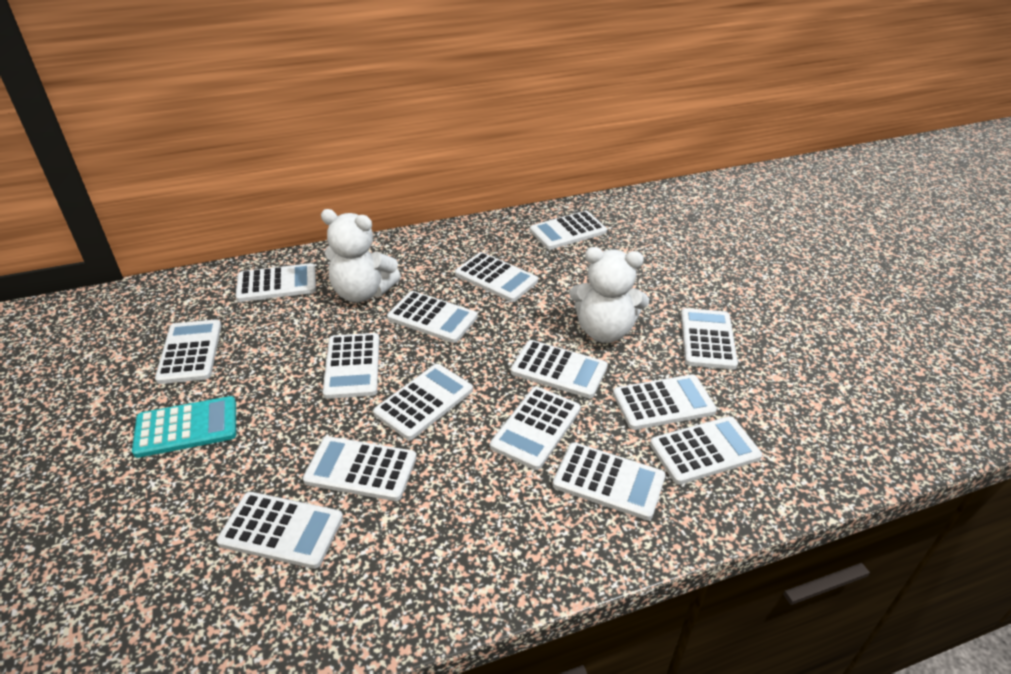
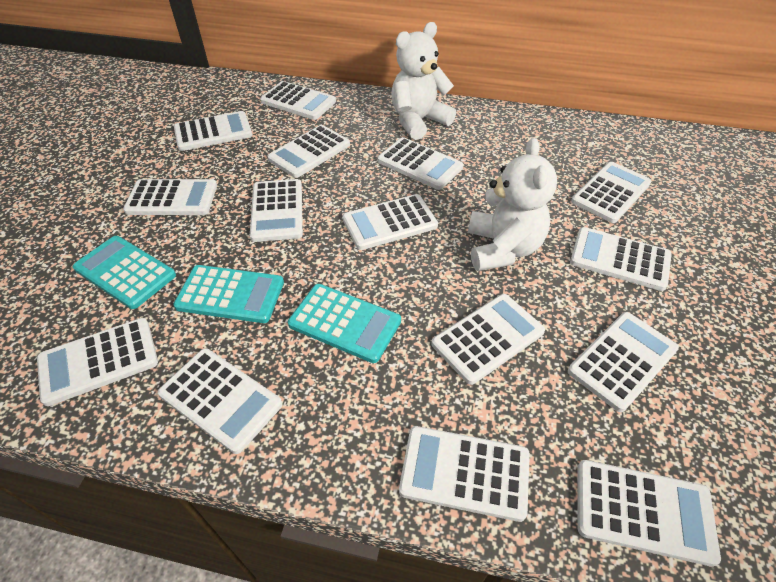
turquoise calculator: [132,396,236,458] = 1 -> [73,236,176,309] [173,265,284,323] [288,284,401,363] = 3

